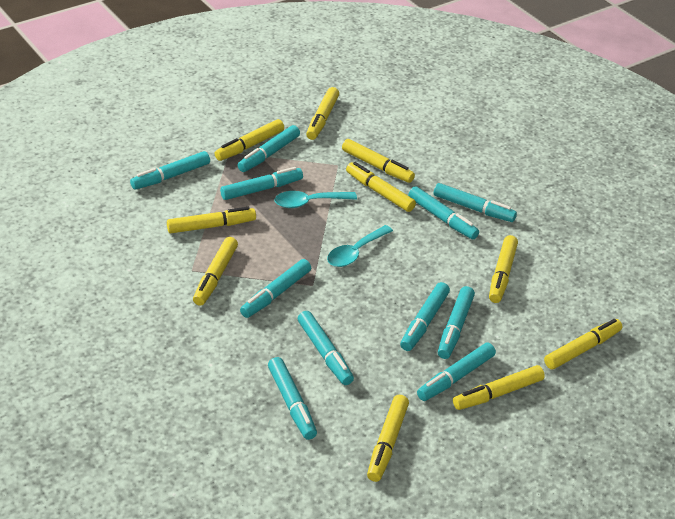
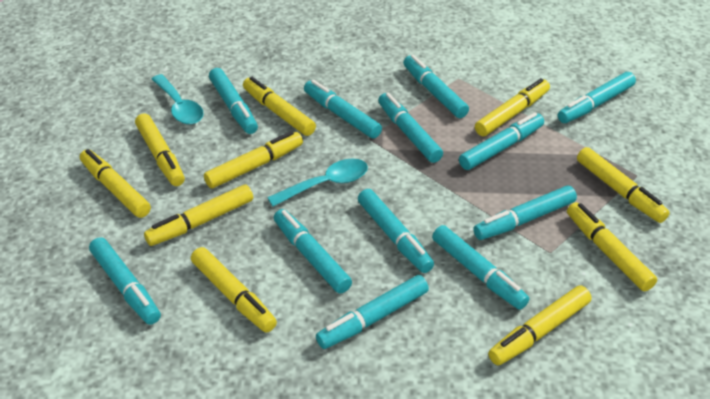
turquoise marker: [130,151,210,190] [220,167,303,200] [238,125,300,172] [240,259,311,318] [268,357,317,440] [298,311,354,385] [400,282,450,351] [408,186,479,240] [417,343,496,401] [434,183,517,222] [438,286,475,359] = 11 -> [89,237,161,325] [209,68,258,134] [274,209,352,293] [304,80,382,139] [316,275,429,349] [358,189,434,273] [378,93,443,163] [403,55,469,118] [432,225,529,310] [459,112,544,170] [473,185,577,240] [558,72,636,123] = 12

